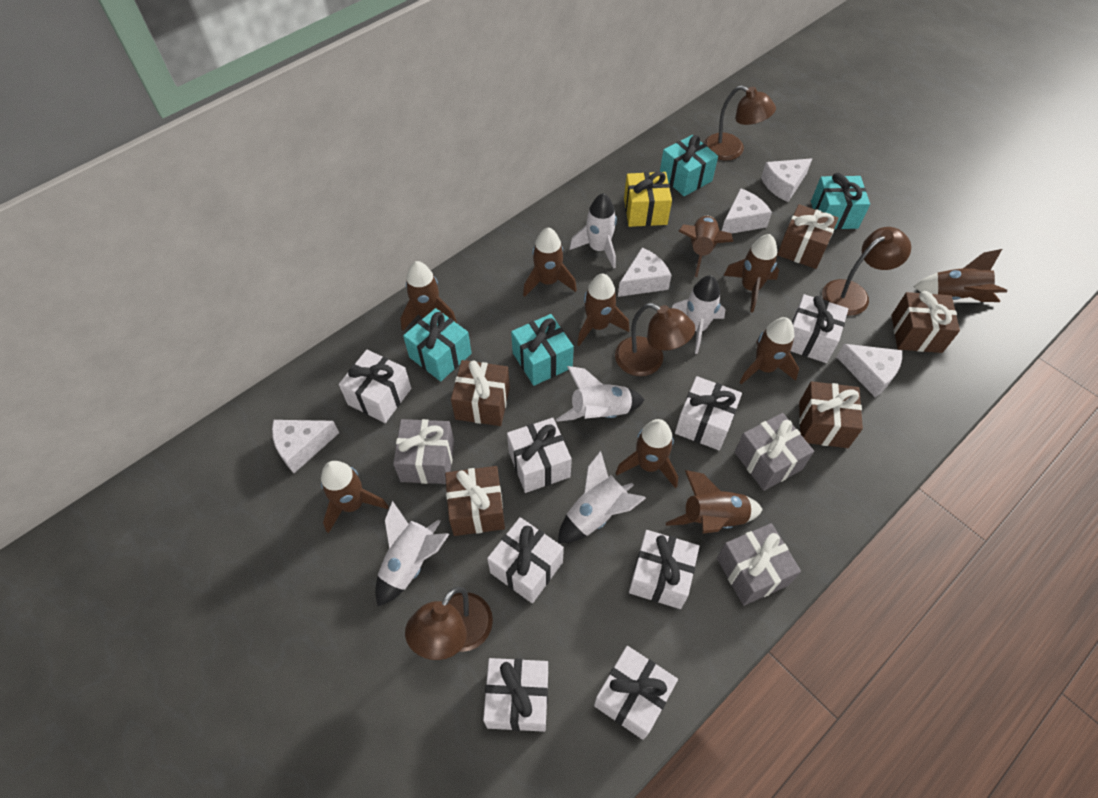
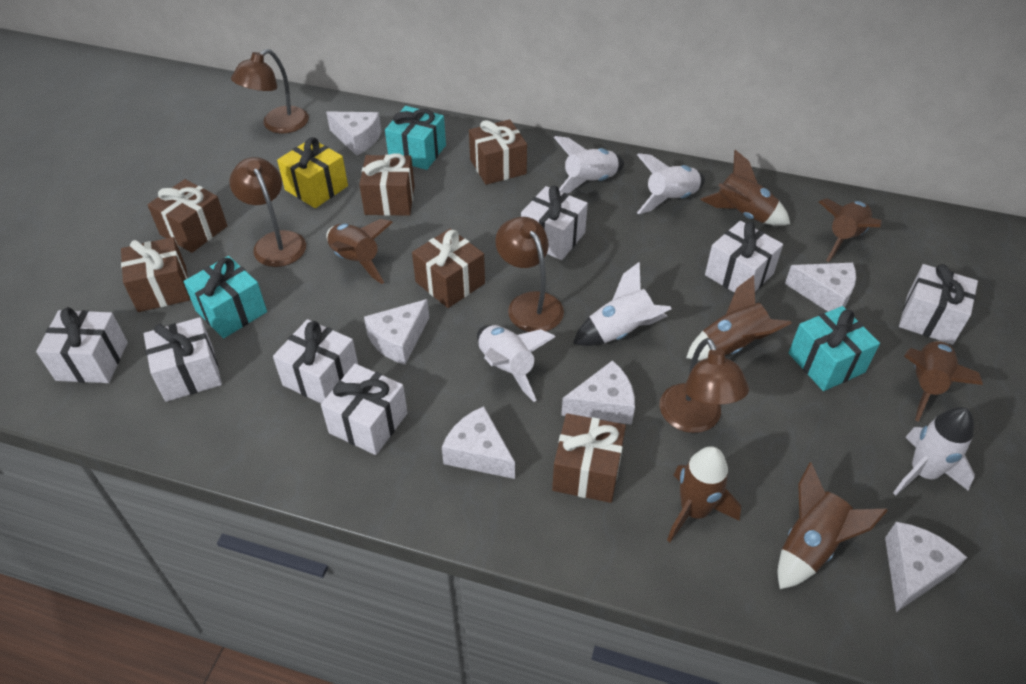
brown gift: [445,466,505,536] [451,360,510,426] [777,204,839,269] [799,381,863,448] [892,291,960,353] = 5 -> [121,237,190,312] [148,179,227,253] [359,153,415,216] [412,228,485,308] [469,119,527,185] [552,413,626,503] = 6
brown rocket: [321,461,389,533] [400,261,457,331] [523,227,577,297] [577,274,629,346] [616,419,678,488] [666,470,763,534] [678,216,734,277] [723,234,779,312] [739,317,799,384] [914,249,1007,302] = 10 -> [326,219,393,284] [667,446,741,542] [686,275,792,360] [700,150,790,226] [778,462,888,589] [819,198,882,262] [904,341,983,422] = 7
grey gift: [393,419,454,484] [717,523,801,606] [735,413,814,491] = 3 -> none = 0
turquoise gift: [403,308,472,381] [511,314,574,386] [660,135,718,196] [811,173,870,229] = 4 -> [183,256,267,338] [385,106,446,170] [789,306,880,391] = 3
white cheese: [272,420,339,473] [618,247,672,297] [722,188,772,234] [761,158,812,202] [837,344,902,397] = 5 -> [326,111,381,156] [364,299,429,365] [442,406,515,479] [561,360,635,425] [785,263,856,312] [885,522,967,612] = 6
white gift: [339,350,411,423] [483,658,548,732] [487,517,564,603] [507,418,572,493] [594,646,678,740] [629,530,699,609] [675,376,742,450] [791,294,848,363] = 8 -> [36,307,128,383] [144,317,222,402] [273,319,358,403] [321,364,408,455] [521,186,588,260] [705,221,783,293] [899,264,978,345] = 7

